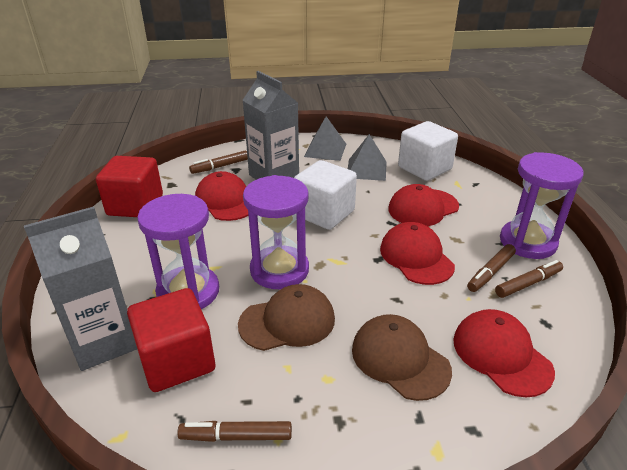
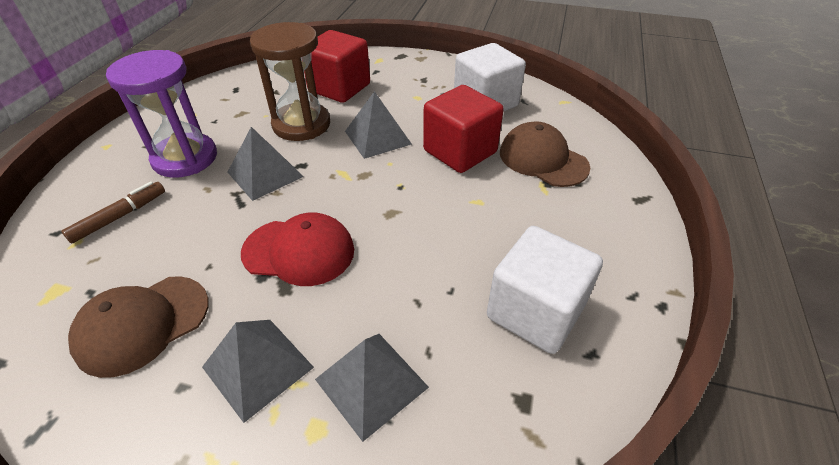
brown hourglass: none = 0 -> [250,22,330,141] = 1
brown marker: [177,421,292,442] [189,151,248,174] [467,244,516,292] [495,260,563,298] = 4 -> [61,182,165,243] = 1
grey carton: [24,206,137,371] [242,71,299,180] = 2 -> none = 0
grey pyramid: [304,116,346,161] [348,134,387,181] = 2 -> [202,320,314,423] [228,127,304,201] [315,334,429,442] [345,91,412,159] = 4
purple hourglass: [137,194,219,309] [243,175,309,289] [500,152,584,259] = 3 -> [106,50,217,178] = 1
red cap: [195,171,248,221] [380,222,455,285] [388,184,459,226] [453,309,555,397] = 4 -> [241,213,354,286] = 1

